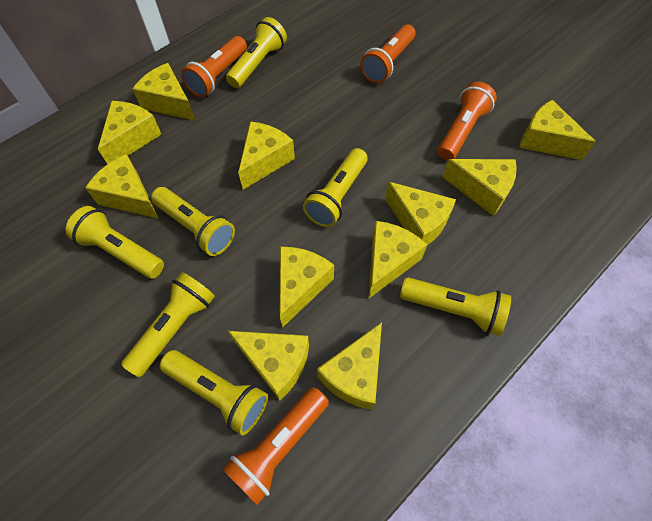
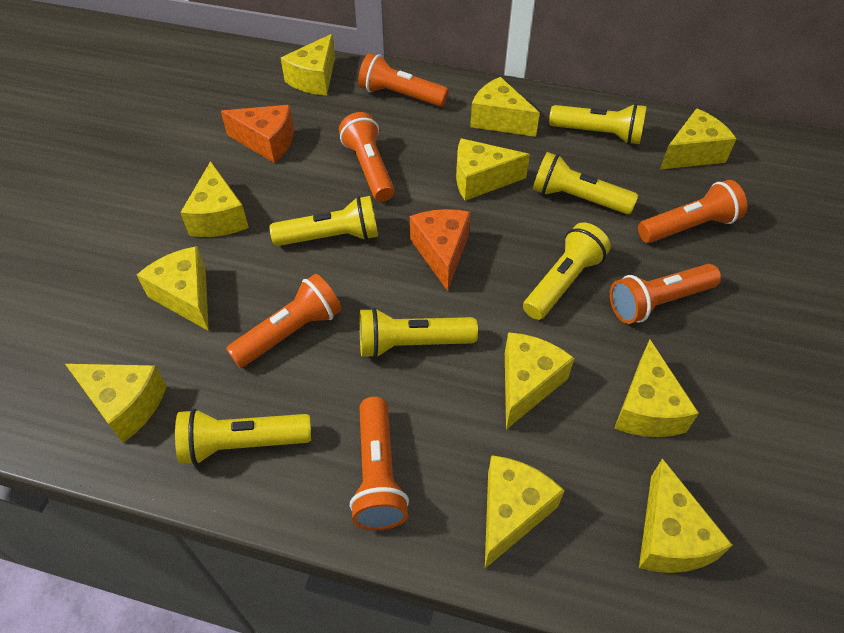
orange cheese: none = 0 -> [221,105,294,163] [410,209,471,291] = 2
orange flashlight: [181,36,247,98] [222,387,329,505] [360,24,416,83] [438,82,497,161] = 4 -> [226,274,342,368] [339,112,395,202] [350,397,409,530] [358,53,449,107] [610,264,721,324] [638,180,747,243] = 6
yellow flashlight: [65,206,164,279] [121,272,215,377] [151,187,235,256] [160,350,268,436] [226,17,287,88] [303,148,368,227] [400,277,511,336] = 7 -> [175,408,311,465] [270,196,378,246] [360,308,478,358] [523,222,611,320] [533,152,638,214] [549,103,647,145] = 6

